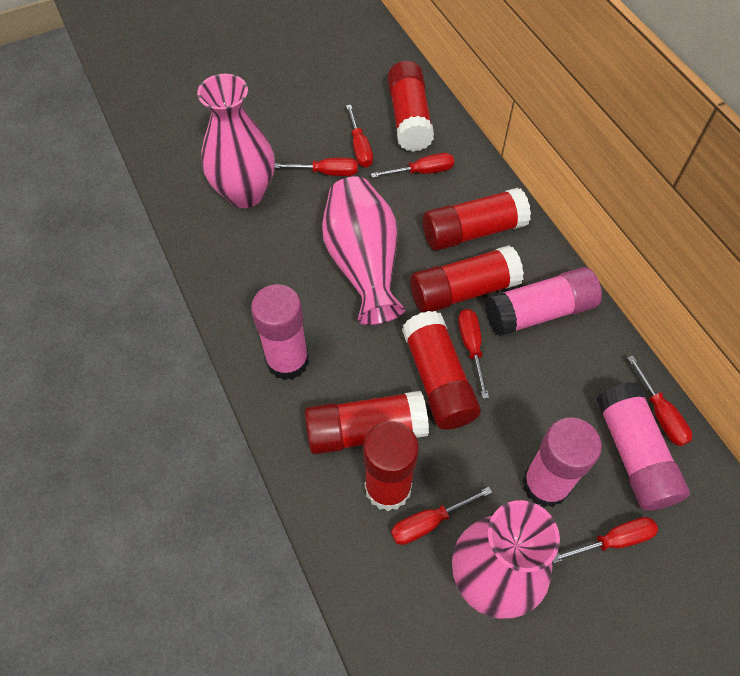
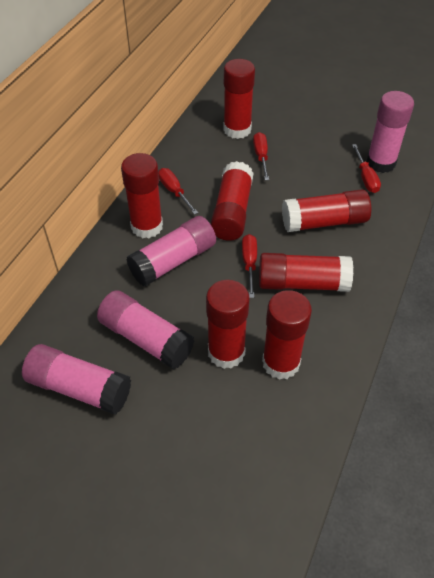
pink vase: [197,74,275,208] [322,176,405,325] [452,500,560,619] = 3 -> none = 0
red glue stick: [305,391,429,455] [363,421,419,511] [388,61,434,152] [402,311,481,430] [410,245,524,313] [423,187,531,251] = 6 -> [121,153,163,238] [206,280,250,369] [210,161,254,241] [224,59,255,139] [259,253,353,292] [262,290,312,380] [282,189,371,232] = 7
red screwdriver: [275,158,358,176] [346,105,373,167] [371,153,454,178] [391,487,492,545] [458,309,489,399] [553,517,658,563] [628,356,692,446] = 7 -> [158,168,198,215] [242,234,257,298] [253,132,269,180] [352,144,381,193] = 4

